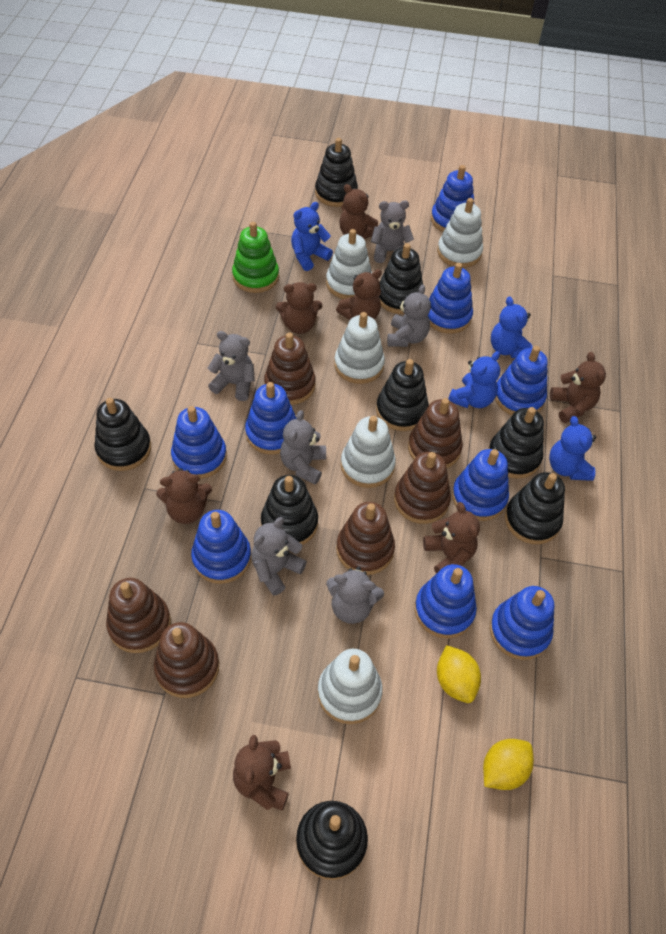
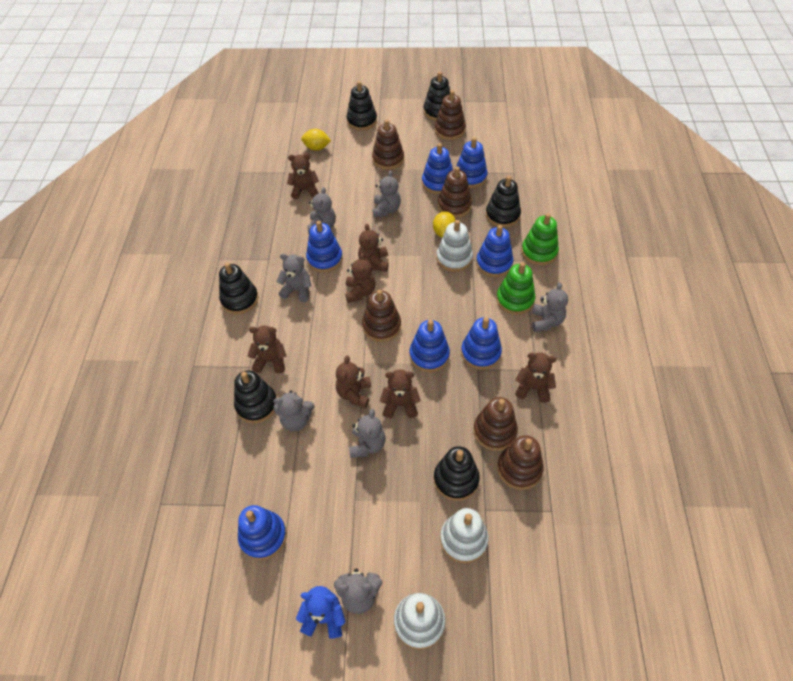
black stacking toy: [94,398,151,471] [261,475,318,545] [296,801,368,880] [315,138,358,207] [376,359,429,431] [378,243,423,314] [488,407,544,479] [505,472,565,544] = 8 -> [219,262,258,314] [234,370,277,423] [347,81,377,131] [424,72,450,121] [434,446,480,501] [486,176,521,227] = 6
blue stacking toy: [171,406,227,479] [191,510,251,584] [245,382,297,455] [415,564,477,638] [428,263,473,334] [431,165,474,232] [452,449,509,521] [490,586,554,660] [495,346,548,415] = 9 -> [238,505,287,560] [306,221,343,273] [409,320,450,372] [422,143,453,194] [456,137,488,188] [461,317,502,370] [476,225,513,277] = 7
blue teddy bear: [291,202,333,271] [448,351,500,408] [491,297,533,358] [549,416,597,481] = 4 -> [296,586,346,639] = 1
green stacking toy: [232,222,279,293] = 1 -> [496,262,535,315] [521,213,559,265] = 2
grey teddy bear: [207,331,255,401] [251,517,307,596] [280,410,326,485] [326,566,384,624] [371,200,414,263] [387,284,431,347] = 6 -> [273,390,315,431] [276,254,311,302] [307,187,336,234] [334,568,382,614] [349,409,385,458] [373,170,401,217] [532,282,568,332] = 7
white stacking toy: [318,649,383,724] [326,229,372,299] [334,312,385,384] [341,416,396,488] [437,198,483,268] = 5 -> [394,593,445,650] [437,220,473,272] [440,508,489,563] = 3

